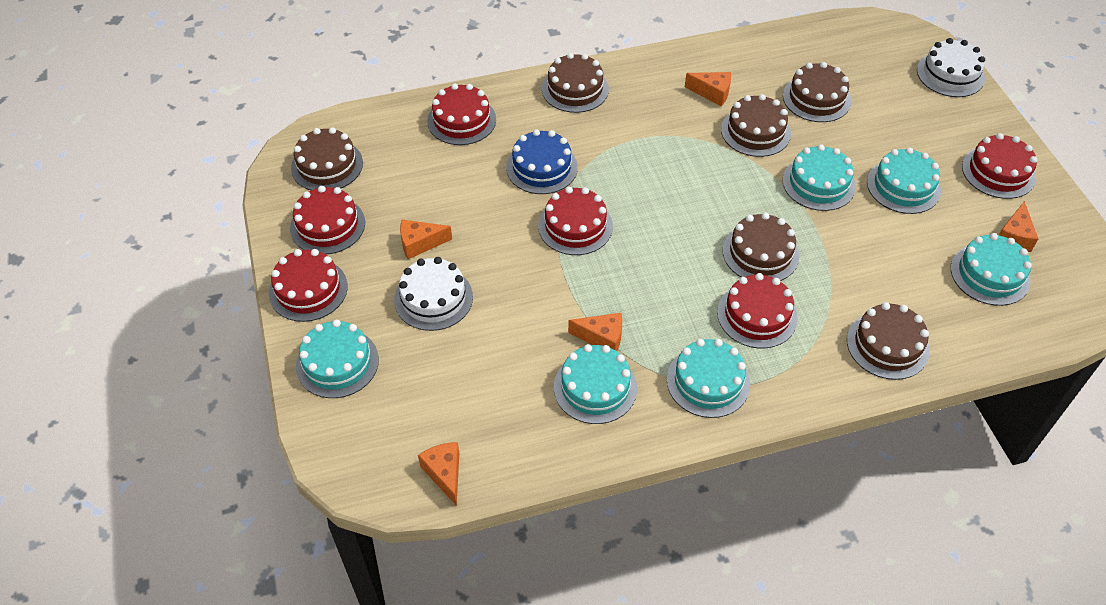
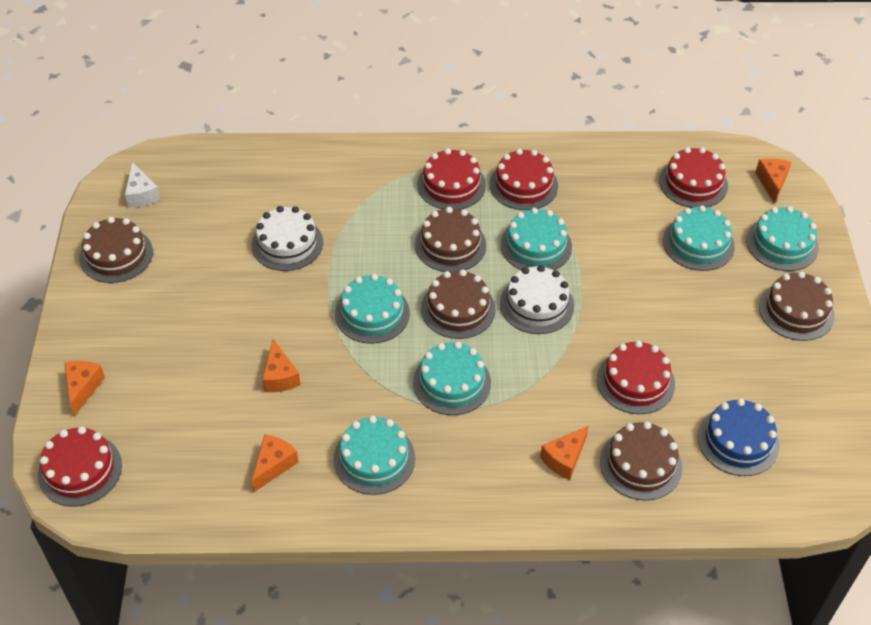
brown cake: [291,127,363,190] [542,53,609,113] [721,94,791,157] [723,213,799,281] [783,62,851,122] [847,302,930,380] = 6 -> [79,217,153,283] [415,207,486,272] [421,269,496,339] [600,421,682,501] [759,271,835,341] = 5
red cake: [269,249,348,322] [290,186,365,254] [427,84,496,145] [538,187,613,255] [717,273,798,348] [962,133,1037,199] = 6 -> [38,426,122,506] [417,148,486,210] [490,149,558,210] [597,340,675,414] [659,147,728,208] = 5
white cheese: none = 0 -> [125,162,161,208] = 1

